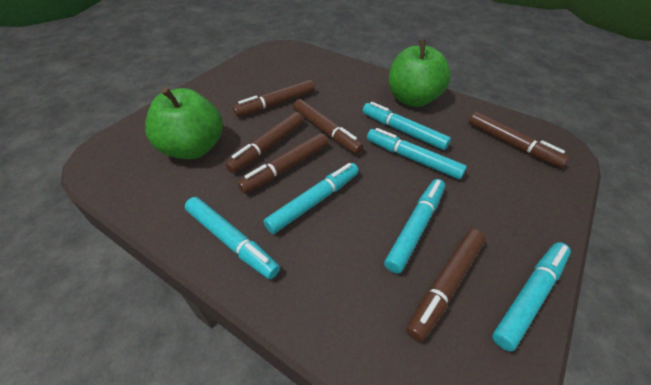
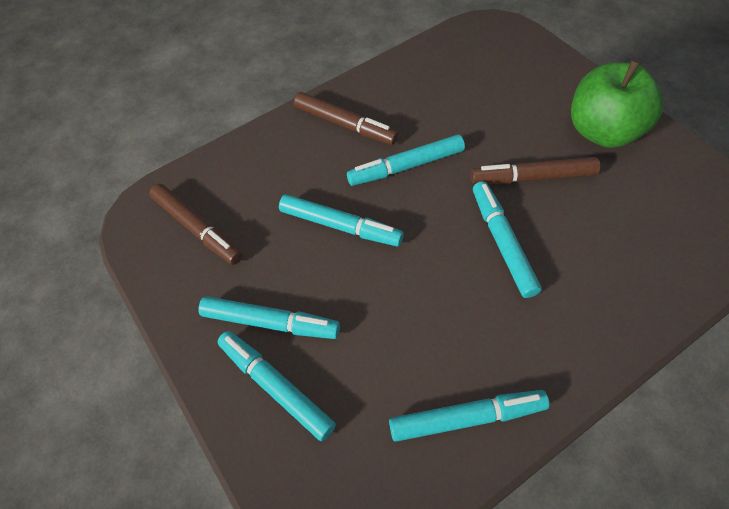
brown marker: [225,112,304,174] [233,80,315,117] [238,133,328,194] [293,99,364,155] [407,229,485,342] [468,112,569,168] = 6 -> [149,183,243,265] [294,92,398,145] [471,157,600,184] = 3
green apple: [145,87,223,159] [389,39,451,107] = 2 -> [571,59,663,148] = 1

